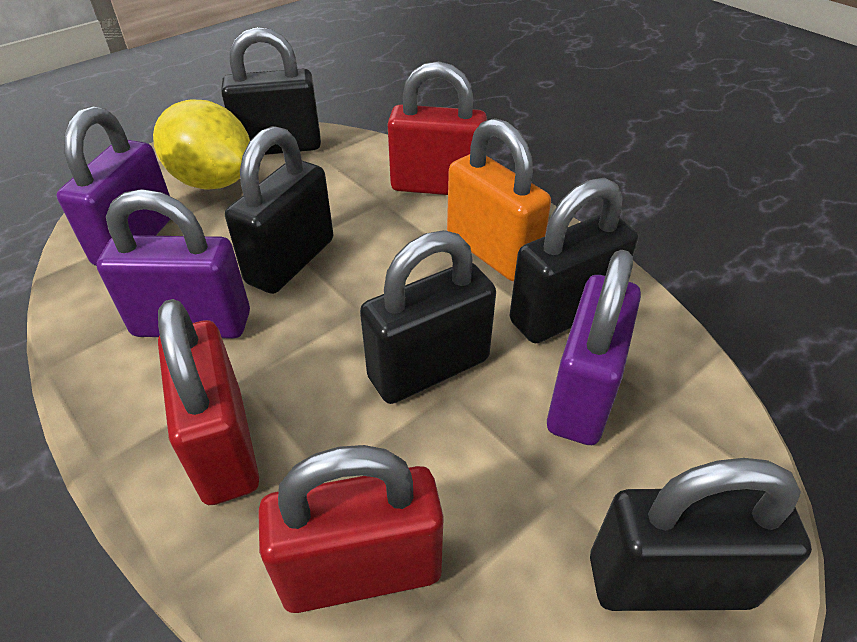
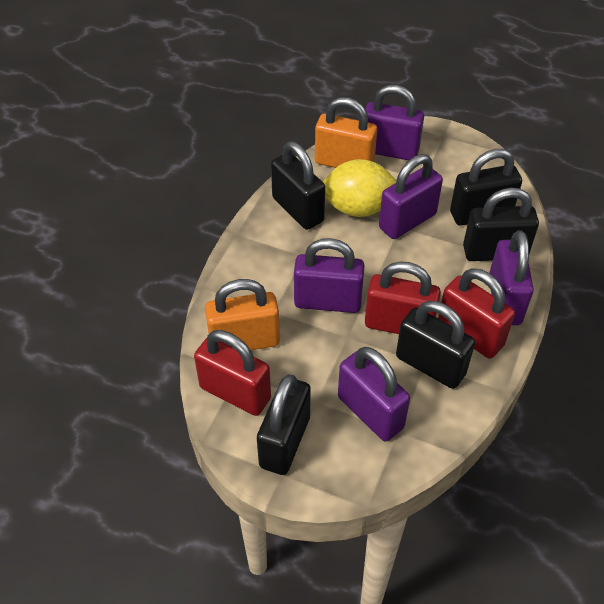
orange padlock: [447,118,551,281] = 1 -> [205,279,280,350] [315,97,377,168] = 2
purple padlock: [57,106,171,266] [97,189,250,338] [547,250,641,445] = 3 -> [294,238,365,313] [338,347,410,441] [365,85,424,160] [379,154,443,239] [489,230,534,325] = 5

